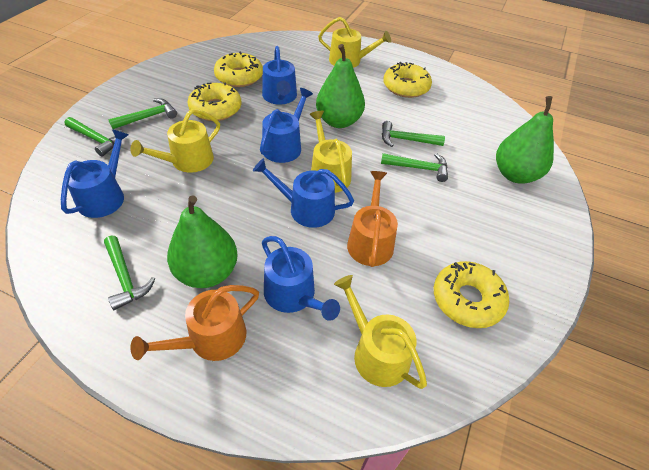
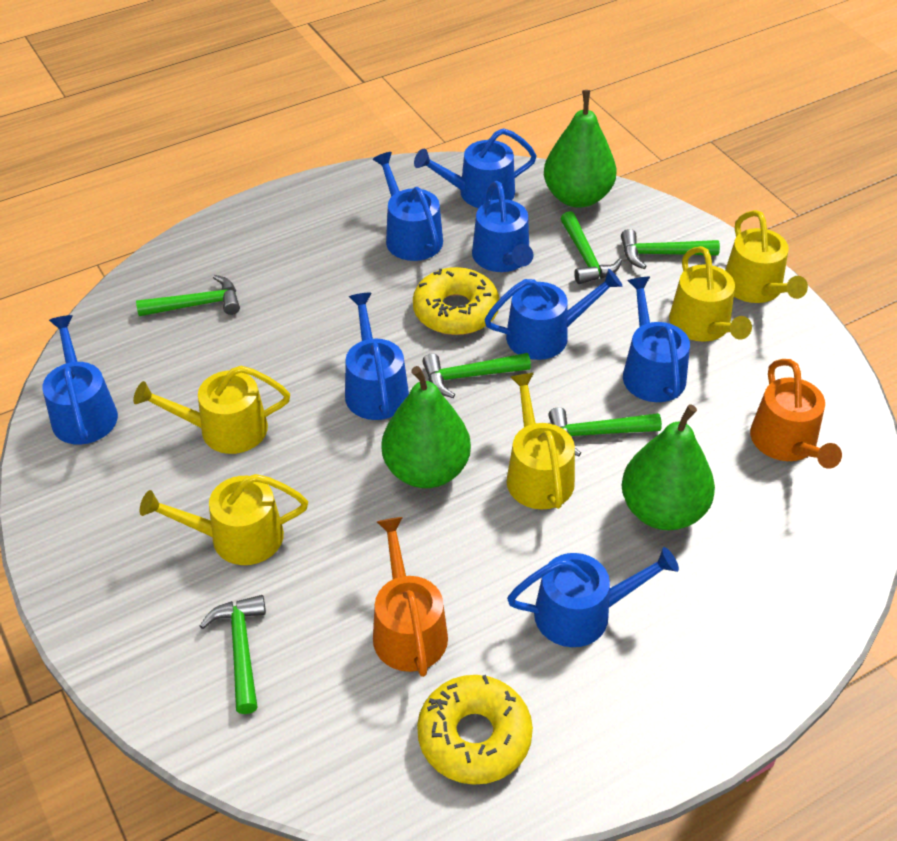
blue watering can: [61,129,129,218] [253,158,354,228] [260,88,313,163] [262,46,297,105] [262,236,340,321] = 5 -> [42,315,118,445] [345,293,409,420] [373,152,443,261] [414,128,537,208] [472,181,533,272] [484,269,622,360] [507,547,679,647] [623,277,690,402] = 8
green hammer: [64,117,122,156] [104,236,155,310] [108,99,177,129] [381,153,448,182] [382,121,445,147] = 5 -> [136,275,240,316] [200,595,266,714] [422,353,531,398] [548,407,662,456] [561,211,622,284] [621,229,720,269] = 6
yellow donut: [188,82,241,121] [214,51,263,87] [383,62,432,98] [434,261,509,328] = 4 -> [413,267,499,335] [417,675,533,785] = 2
yellow watering can: [130,109,220,173] [309,111,352,193] [318,17,391,68] [334,275,427,389] = 4 -> [133,366,290,454] [140,474,308,565] [507,373,575,509] [669,246,752,342] [725,210,808,303] = 5

